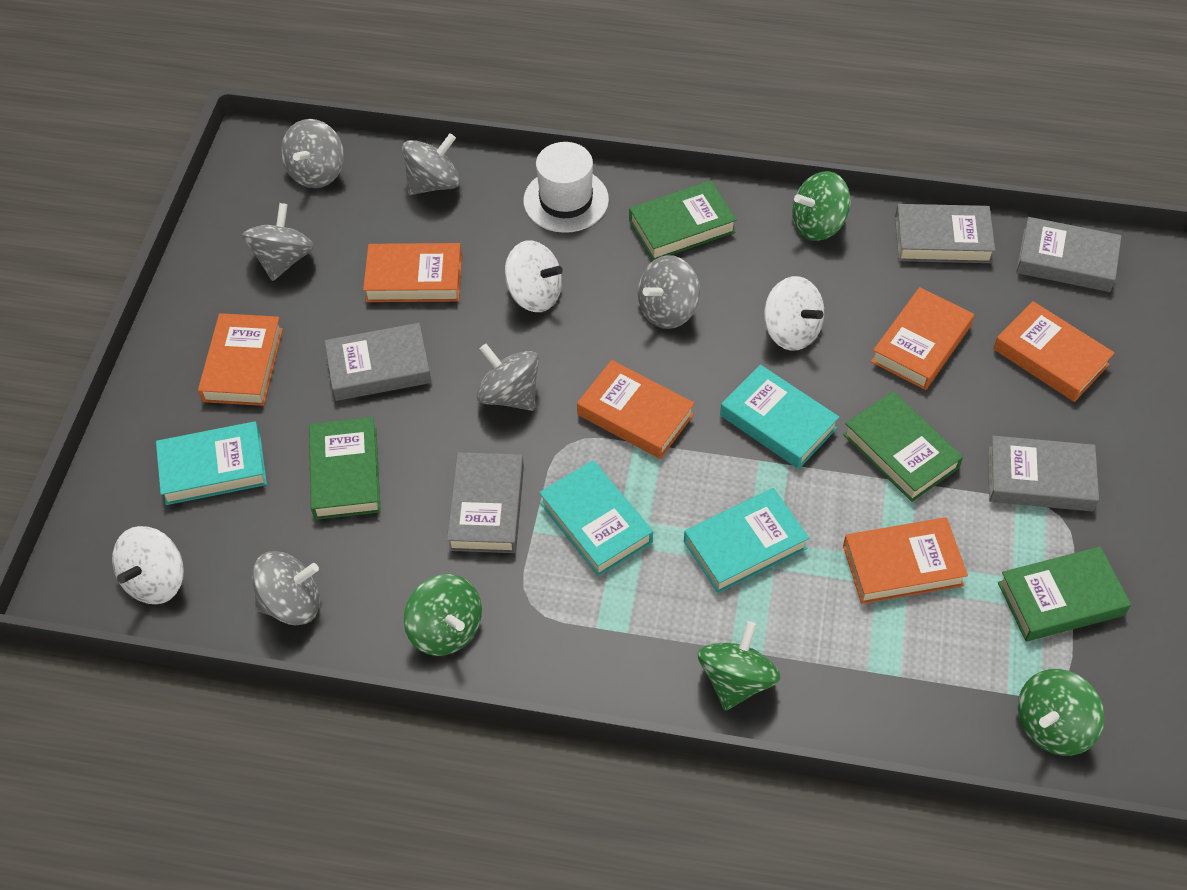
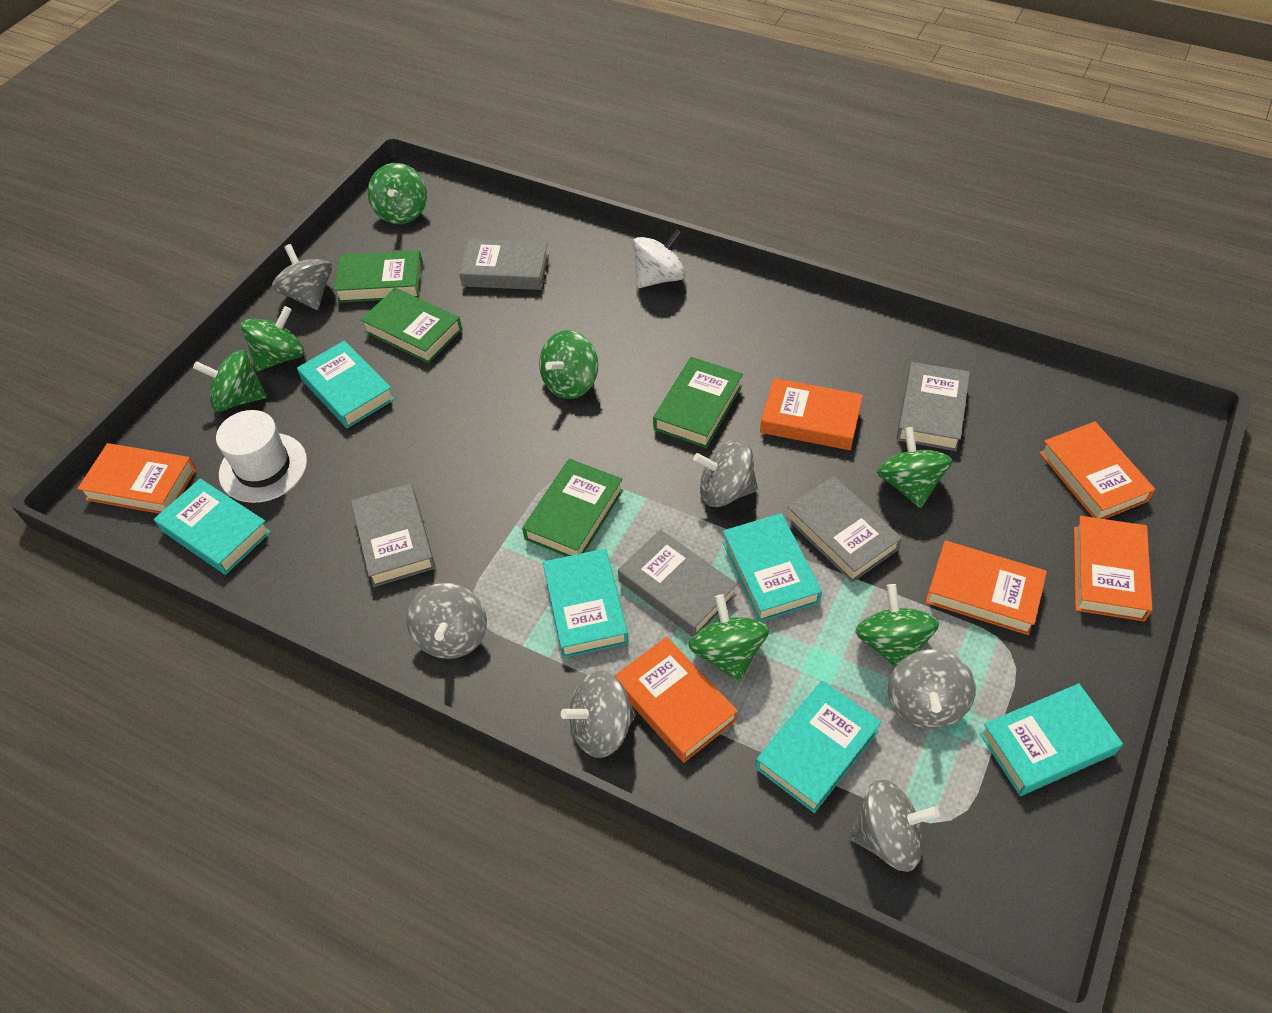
green spinning top: [404,574,482,656] [698,621,780,711] [792,171,850,241] [1018,669,1104,756] = 4 -> [193,350,266,412] [241,306,304,371] [368,163,427,224] [539,330,598,399] [689,594,769,682] [855,584,939,667] [877,427,952,508] = 7
turquoise book: [156,421,267,505] [539,460,653,576] [684,488,809,593] [720,365,840,469] = 4 -> [154,479,271,575] [297,341,395,428] [543,549,629,658] [722,513,822,621] [755,681,882,813] [979,683,1123,796] = 6
white spinning top: [112,526,184,604] [505,240,563,312] [764,276,824,351] = 3 -> [633,229,685,288] = 1

